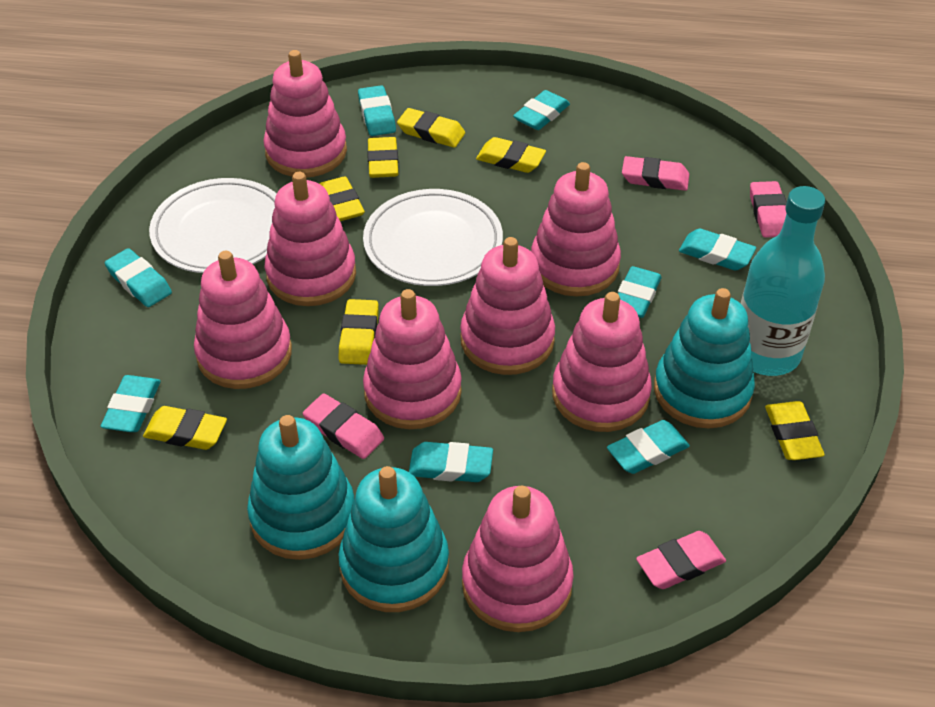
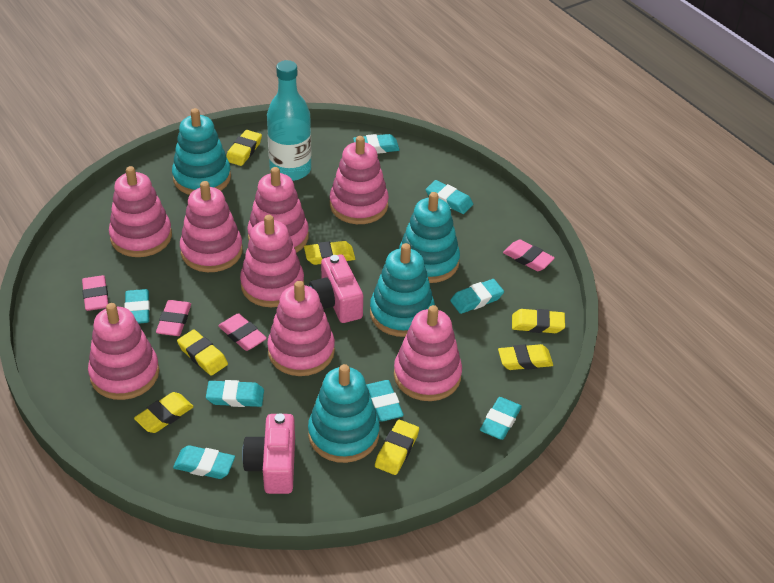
pink camera: none = 0 -> [242,413,295,494] [309,254,363,323] = 2
turquoise stacking toy: [247,415,355,560] [338,466,449,612] [654,288,755,428] = 3 -> [172,108,231,195] [308,364,380,463] [370,243,435,337] [399,192,460,283] = 4
white plate: [149,178,277,273] [363,189,503,286] = 2 -> none = 0

